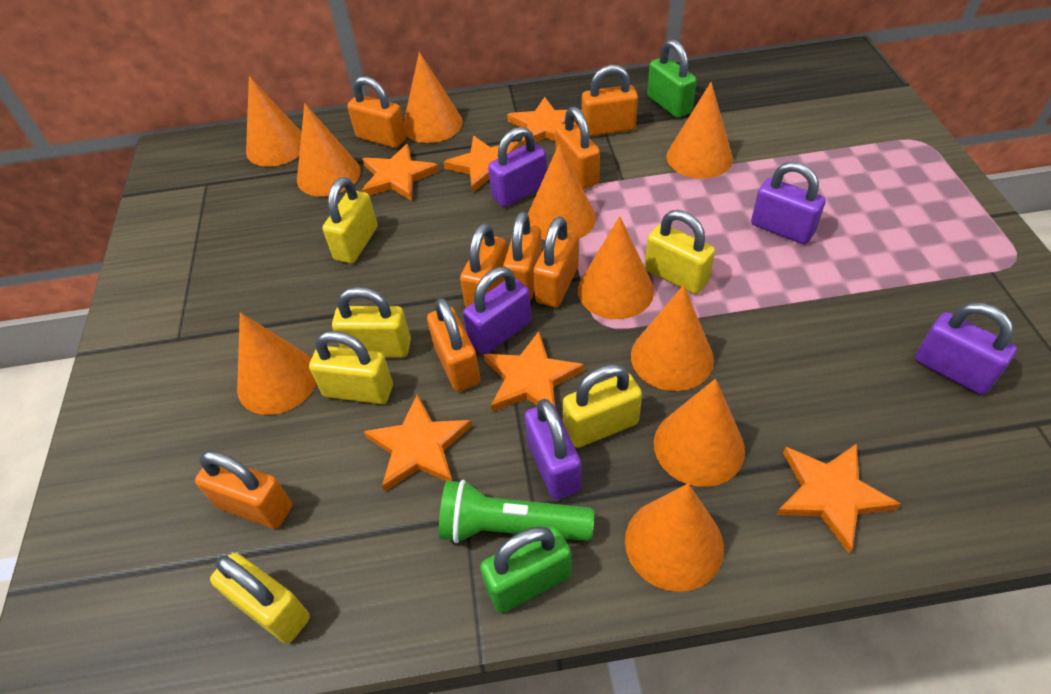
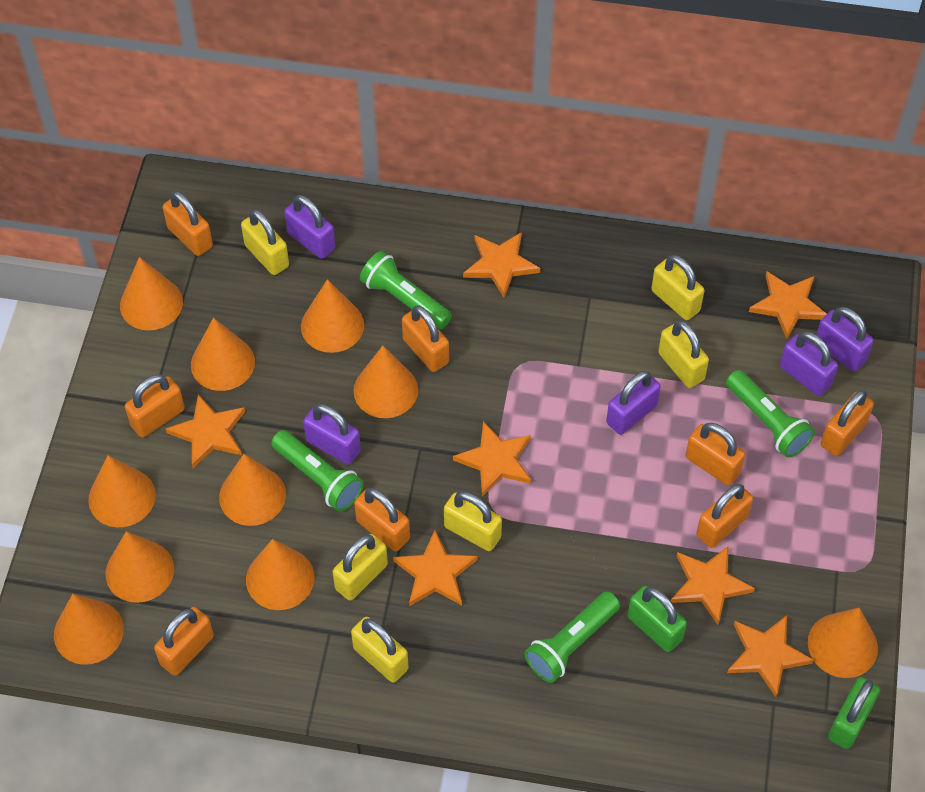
green flashlight: [439,480,594,543] = 1 -> [271,430,364,511] [360,251,452,329] [525,592,620,683] [726,370,815,458] = 4
orange star: [362,144,439,201] [363,394,472,492] [443,136,519,193] [484,331,584,412] [507,97,582,146] [777,444,901,553] = 6 -> [166,394,245,468] [393,530,478,606] [453,421,531,497] [463,232,540,298] [671,546,755,625] [727,615,814,697] [749,271,827,339] = 7

